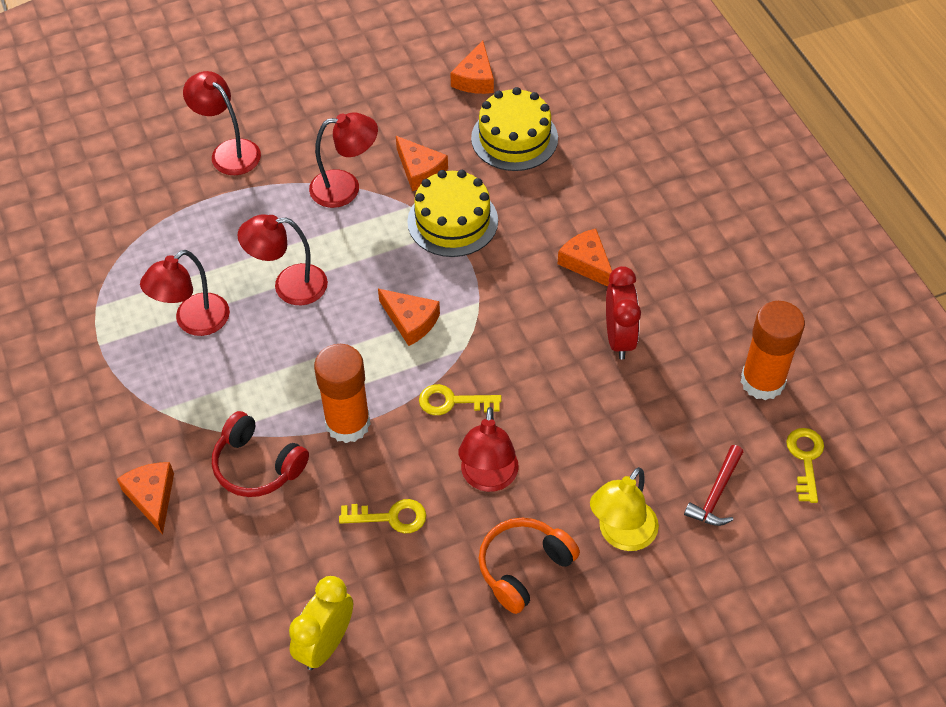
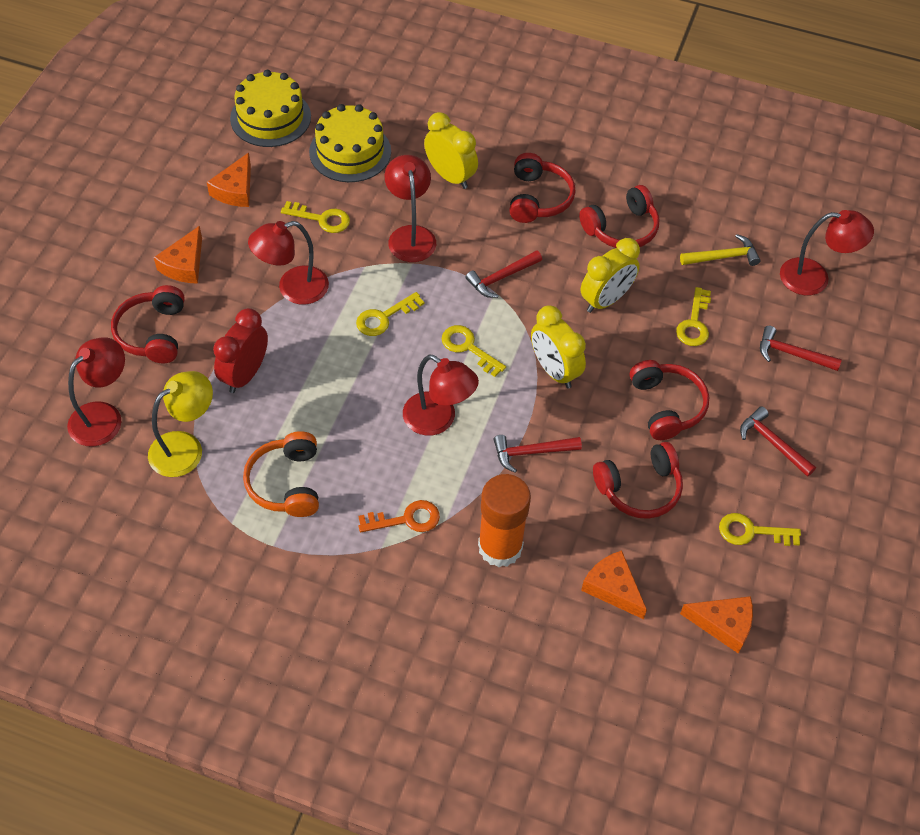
orange cheese: [117,462,174,535] [378,289,440,346] [396,136,448,191] [450,41,494,94] [558,229,612,287] = 5 -> [154,226,202,284] [207,152,251,207] [581,550,647,619] [680,596,753,653] = 4
orange glue stick: [314,344,371,443] [741,301,805,401] = 2 -> [478,474,531,567] = 1
orange key: none = 0 -> [358,500,440,532] = 1
red hammer: [684,445,743,526] = 1 -> [466,250,542,298] [493,435,582,473] [740,406,816,477] [760,326,842,371] = 4
red headphones: [212,411,309,497] = 1 -> [111,285,185,363] [509,153,575,223] [579,185,659,248] [593,442,683,519] [630,360,709,440] = 5
yellow clock: [289,576,353,670] = 1 -> [424,112,478,189] [531,305,586,388] [580,238,640,313] = 3
yellow hammer: none = 0 -> [680,234,761,266] = 1
yellow key: [339,499,426,533] [419,384,502,415] [786,428,824,503] = 3 -> [281,201,350,233] [356,292,425,336] [442,325,506,377] [676,287,711,346] [719,513,801,546] = 5

